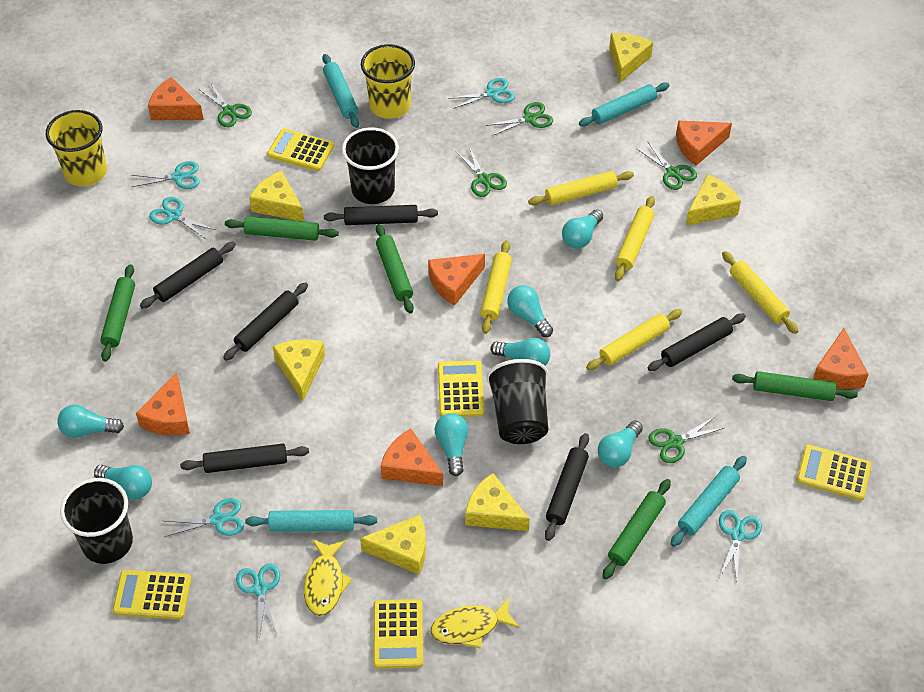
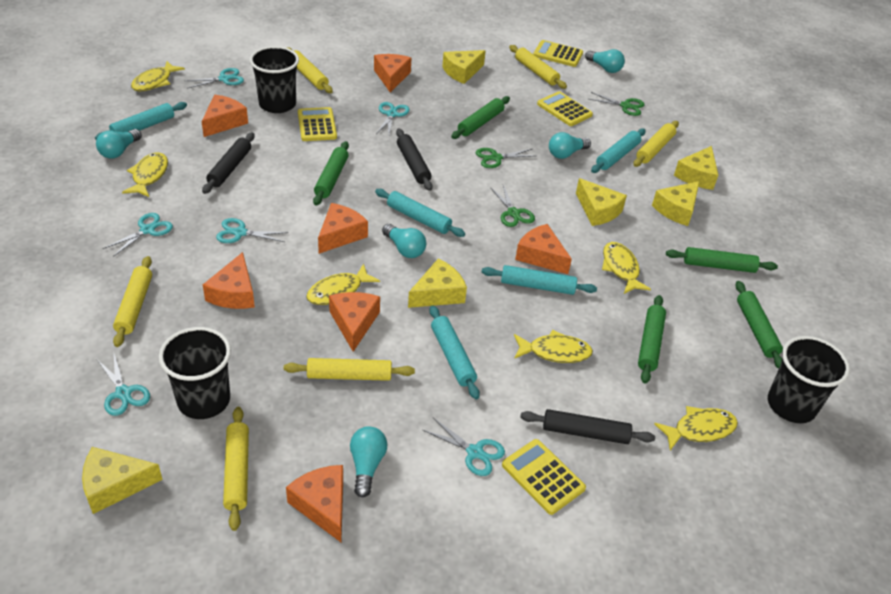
black rolling pin: [140,242,236,309] [180,444,309,473] [223,282,308,361] [324,205,438,225] [545,433,589,541] [648,313,746,371] = 6 -> [202,132,254,194] [396,129,433,191] [520,409,655,444] = 3
green scissors: [199,83,252,127] [456,147,507,197] [486,102,553,136] [636,142,697,190] [649,416,724,463] = 5 -> [476,148,534,168] [490,185,535,227] [589,92,645,116] = 3
orange cheese: [136,372,190,435] [148,77,204,120] [380,429,443,486] [428,254,485,306] [676,120,732,165] [813,328,869,389] = 6 -> [201,95,248,137] [203,252,255,309] [286,465,343,542] [318,203,368,254] [329,292,380,352] [374,54,411,93] [515,224,572,274] = 7
turquoise light bulb: [57,405,124,438] [94,465,152,500] [435,413,468,476] [490,338,550,365] [507,285,553,337] [562,209,603,249] [598,421,643,467] = 7 -> [96,129,142,158] [350,427,387,498] [382,224,426,258] [549,132,591,159] [585,49,625,73] = 5
turquoise rolling pin: [245,510,377,532] [322,54,359,128] [579,82,670,126] [670,456,747,547] = 4 -> [95,102,187,140] [375,189,465,237] [429,305,480,399] [482,265,597,295] [591,128,646,173] = 5
yellow calculator: [113,570,191,619] [267,128,334,171] [373,599,423,669] [438,360,484,417] [797,444,872,501] = 5 -> [298,107,337,141] [502,439,586,515] [533,40,583,67] [537,91,593,126] = 4
yellow cup: [46,110,107,186] [361,44,415,119] = 2 -> none = 0
yellow fish: [304,539,352,616] [431,597,519,649] = 2 -> [122,153,168,197] [131,61,185,91] [306,264,380,305] [514,330,593,363] [602,242,651,294] [654,406,738,451] = 6
yellow rolling pin: [480,240,512,334] [528,171,634,206] [586,309,682,370] [615,196,655,281] [722,251,798,334] = 5 -> [113,256,152,347] [223,407,249,531] [284,358,415,381] [288,47,333,93] [509,45,567,89] [633,121,679,167] = 6

